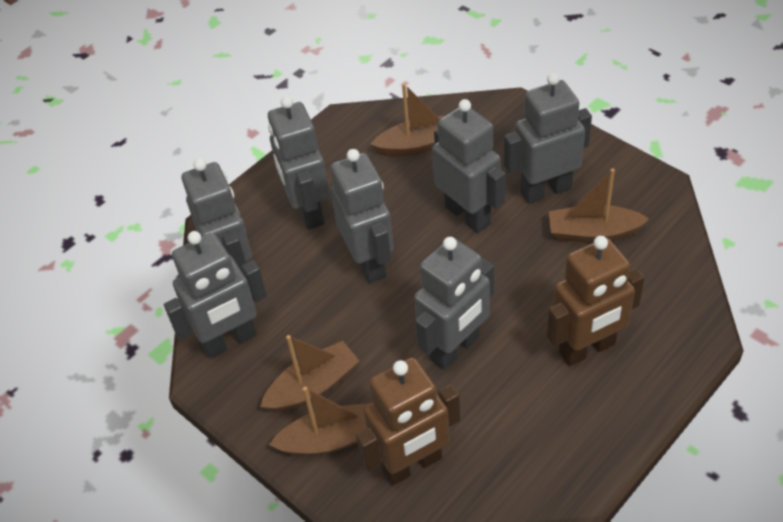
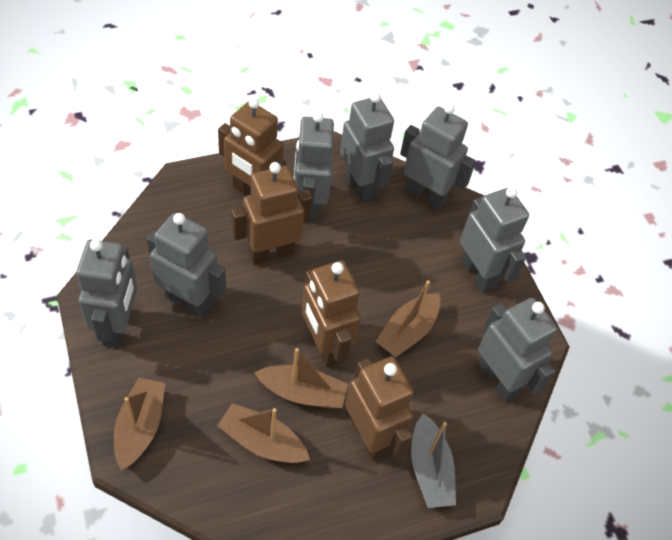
brown robot: [356,357,461,486] [547,236,645,366] = 2 -> [218,98,286,194] [231,162,313,265] [302,260,361,367] [345,357,414,461] = 4
grey boat: none = 0 -> [411,413,456,508] = 1

